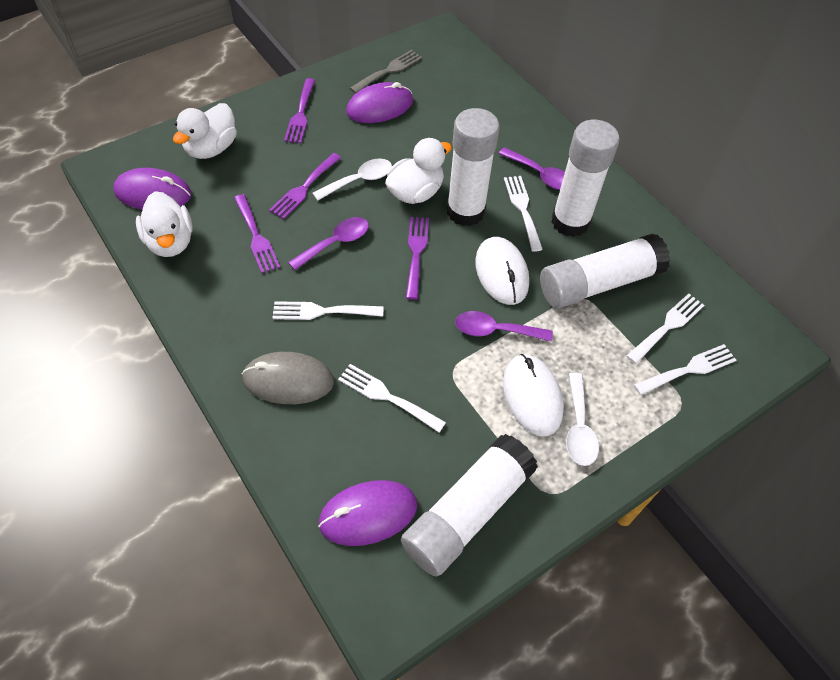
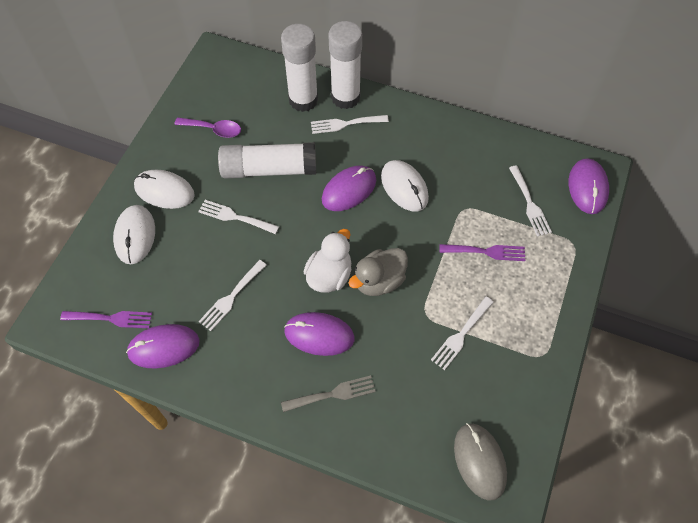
grey duck: none = 0 -> [349,248,408,296] = 1
purple fork: [234,194,280,273] [269,153,341,219] [284,78,315,143] [406,217,429,300] = 4 -> [60,311,152,328] [440,244,525,261] = 2
purple mouse: [113,168,192,210] [318,480,417,546] [346,82,413,123] = 3 -> [126,324,200,368] [284,312,354,356] [322,165,376,211] [569,159,609,214] = 4
purple spoon: [288,217,369,270] [455,311,553,342] [499,147,565,190] = 3 -> [174,118,241,138] = 1
white duck: [136,191,193,257] [173,103,237,159] [385,138,452,204] = 3 -> [304,229,352,293] = 1
white glue stick: [401,434,538,577] [447,108,499,226] [540,233,670,309] [552,120,619,237] = 4 -> [218,142,316,179] [281,24,318,112] [328,21,362,109] = 3
white mouse: [475,237,529,305] [503,354,564,436] = 2 -> [113,205,155,264] [134,169,195,209] [381,160,429,212] = 3
white spoon: [312,159,392,201] [566,373,599,466] = 2 -> none = 0

